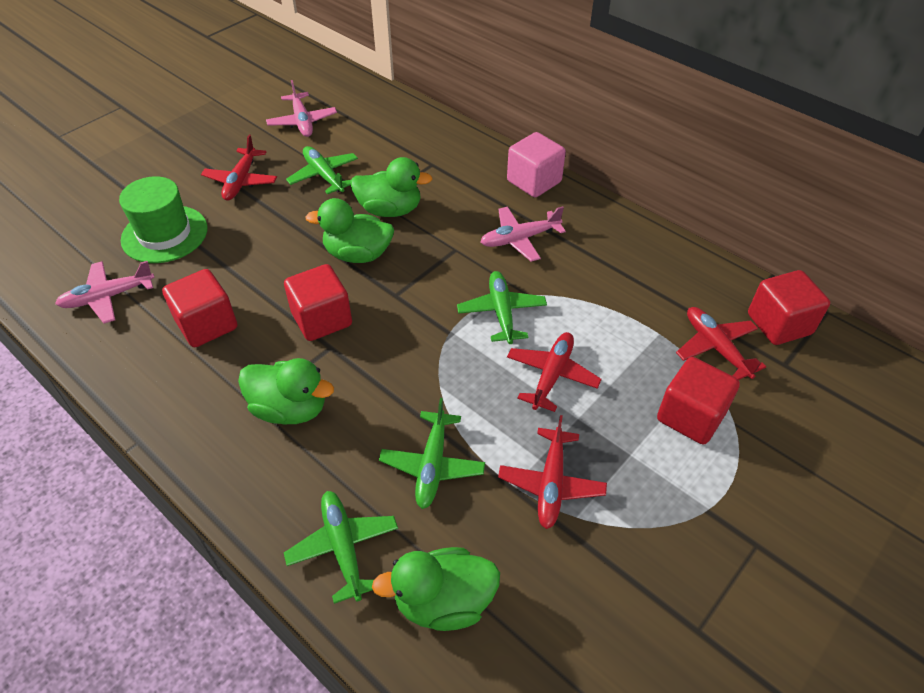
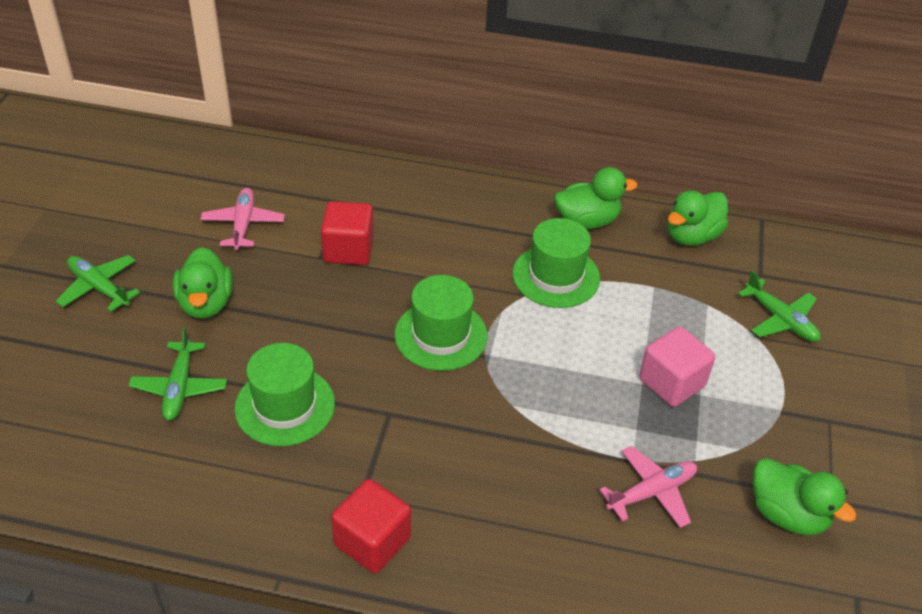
green hat: [119,176,208,263] = 1 -> [234,343,335,446] [395,275,488,371] [512,218,600,308] = 3
green plane: [284,491,398,604] [286,146,358,194] [379,398,485,509] [457,271,547,344] = 4 -> [56,255,140,312] [128,327,227,421] [738,271,821,342] = 3
pink plane: [55,261,155,323] [266,80,337,137] [481,206,566,262] = 3 -> [200,188,285,250] [600,446,697,528] = 2
red cube: [162,269,237,347] [284,264,352,341] [657,357,740,444] [748,270,830,345] = 4 -> [321,201,374,265] [331,479,411,573] = 2
red plane: [201,135,277,201] [498,415,607,529] [507,332,602,412] [676,307,766,380] = 4 -> none = 0

